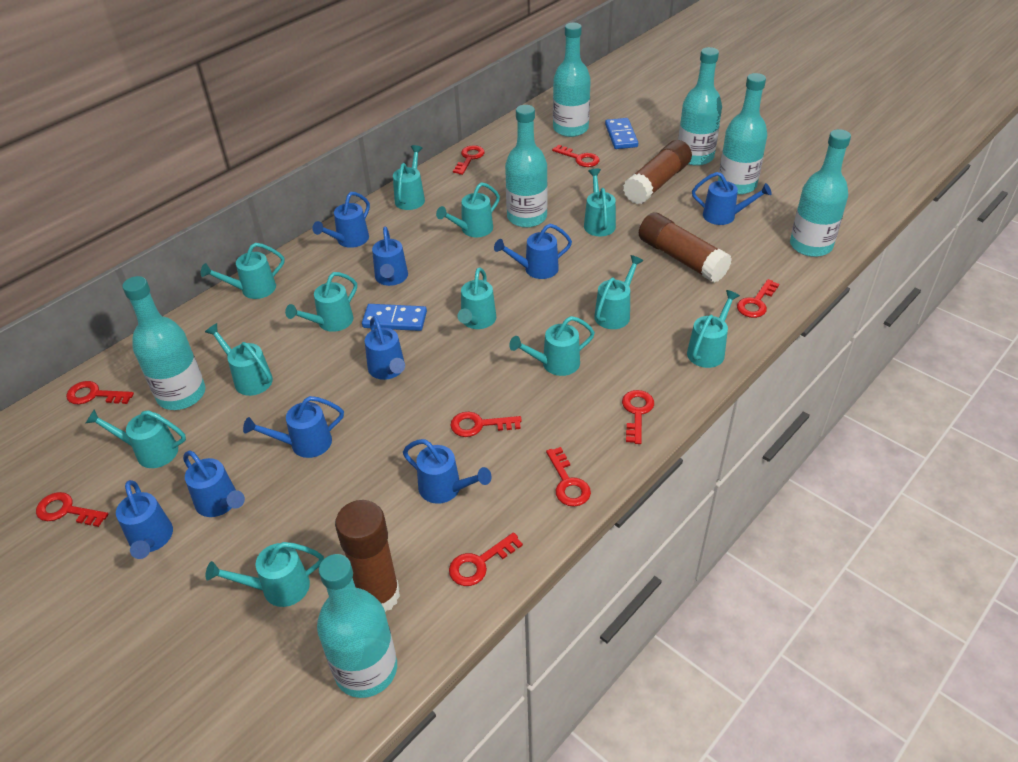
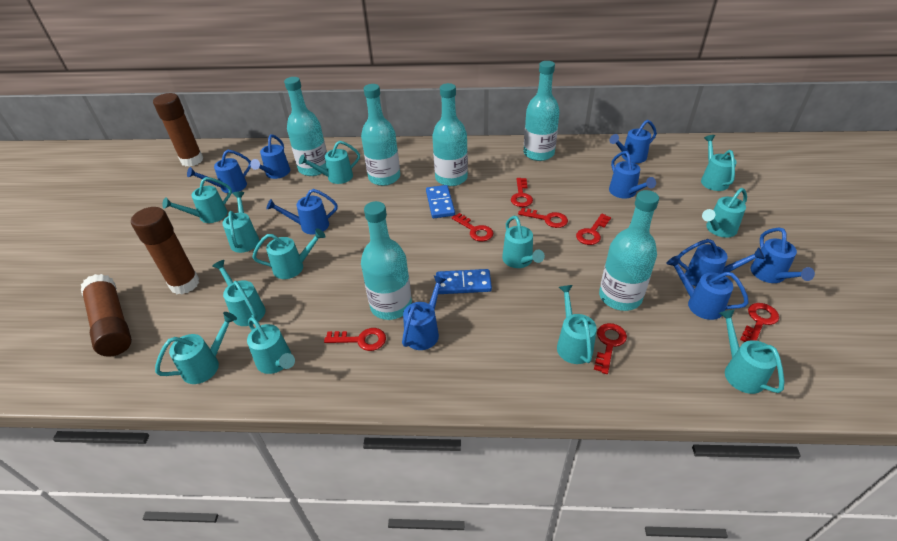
red key: [36,492,108,527] [66,381,134,404] [449,532,523,586] [450,412,522,437] [453,145,485,175] [546,447,591,507] [552,145,599,167] [622,390,654,444] [737,279,779,318] = 9 -> [324,328,386,351] [452,213,493,241] [511,178,533,207] [518,207,568,228] [576,214,611,245] [594,323,627,374] [740,303,779,342] = 7
turquoise bottle: [122,276,206,410] [317,554,397,698] [505,105,548,228] [553,23,591,137] [678,47,722,166] [718,73,767,195] [790,129,851,257] = 7 -> [284,77,327,176] [361,84,400,186] [361,201,412,320] [432,83,468,186] [523,61,560,161] [599,190,659,311] = 6

